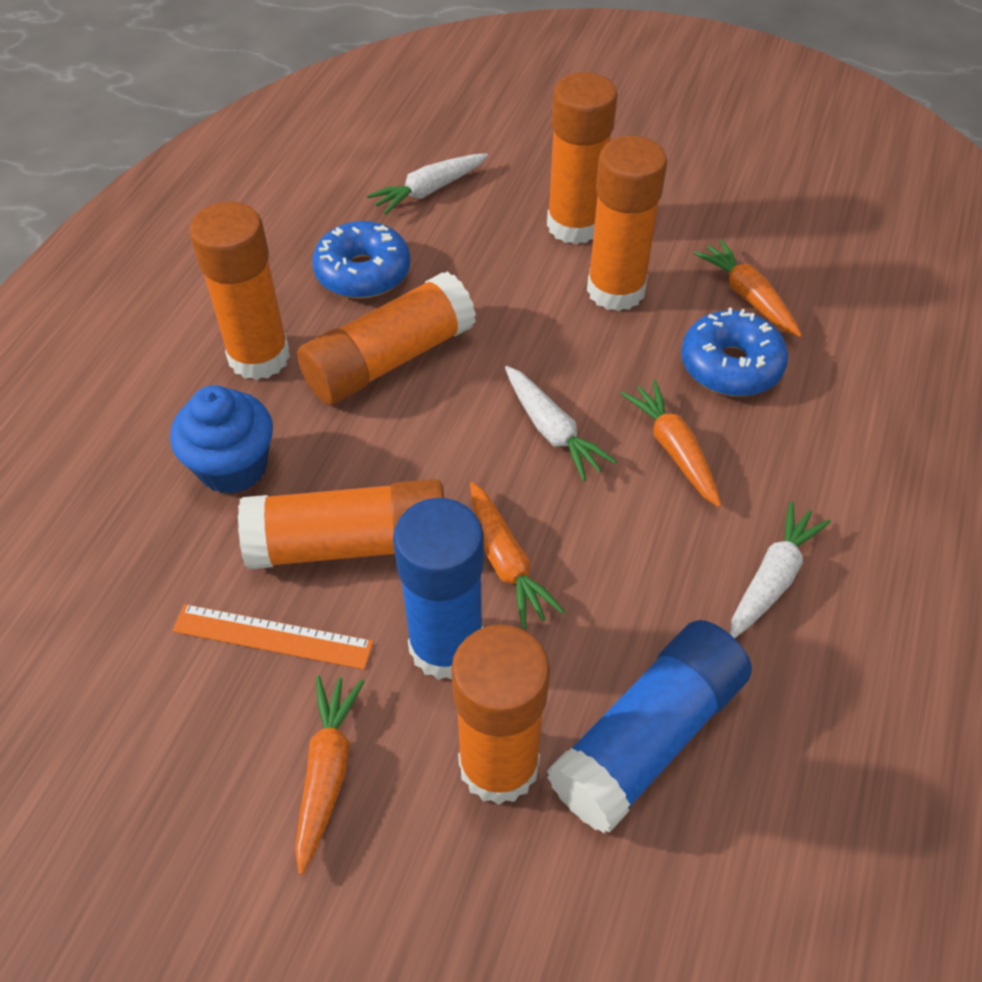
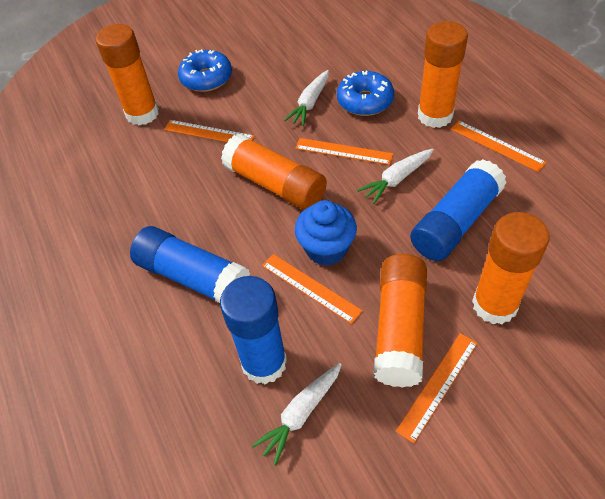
blue glue stick: [393,498,484,680] [547,620,752,834] = 2 -> [130,226,250,303] [220,276,287,385] [410,159,507,261] = 3
orange carrot: [295,676,364,875] [470,482,565,629] [621,380,722,507] [694,240,802,337] = 4 -> none = 0
orange glue stick: [190,202,290,380] [238,479,444,569] [297,271,476,405] [451,625,550,805] [547,72,618,244] [587,136,667,311] = 6 -> [96,24,159,125] [221,134,327,210] [374,254,427,388] [418,21,468,128] [472,212,549,324] = 5
orange ruler: [173,604,373,670] = 1 -> [164,120,254,142] [262,254,363,324] [295,138,393,165] [396,333,478,443] [451,121,546,172] = 5

